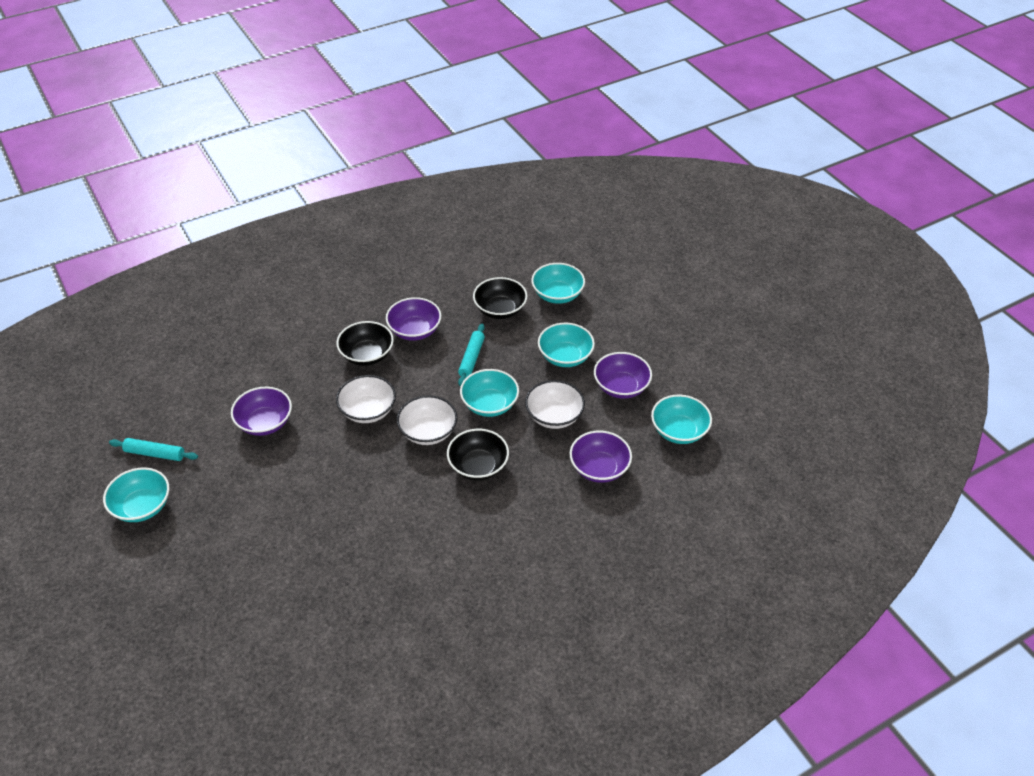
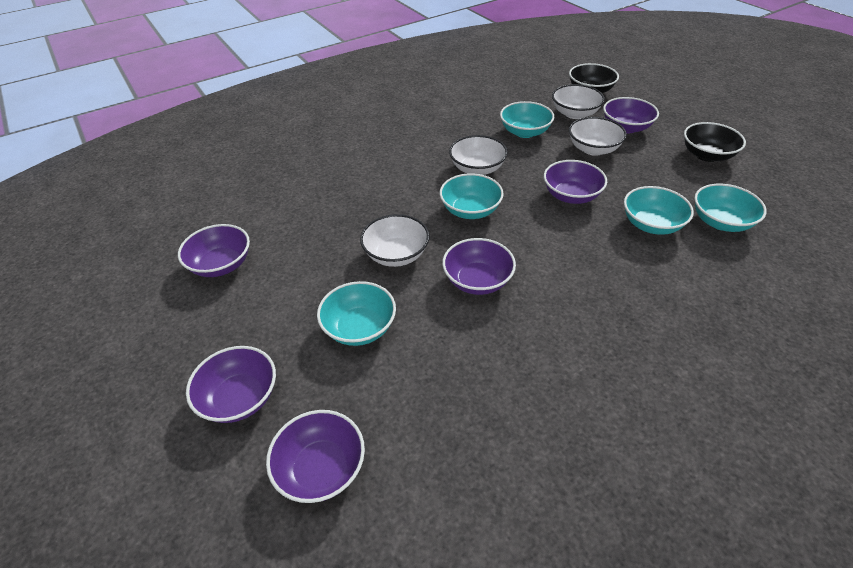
black bowl: [336,321,394,366] [447,429,509,481] [473,277,527,319] = 3 -> [569,63,619,93] [684,122,746,162] = 2
purple bowl: [231,387,292,436] [386,297,441,341] [570,431,632,483] [594,352,652,399] = 4 -> [178,224,250,277] [186,346,276,423] [266,410,365,503] [442,238,516,295] [544,160,607,204] [603,97,659,134] = 6
turquoise rolling pin: [109,438,198,461] [458,324,485,386] = 2 -> none = 0
white bowl: [336,375,396,423] [397,395,457,445] [525,380,585,429] = 3 -> [360,214,429,267] [449,135,508,175] [552,84,605,119] [569,117,627,156] = 4

